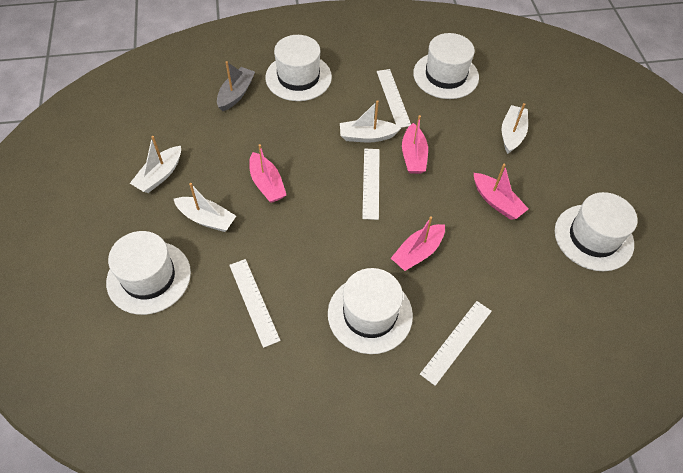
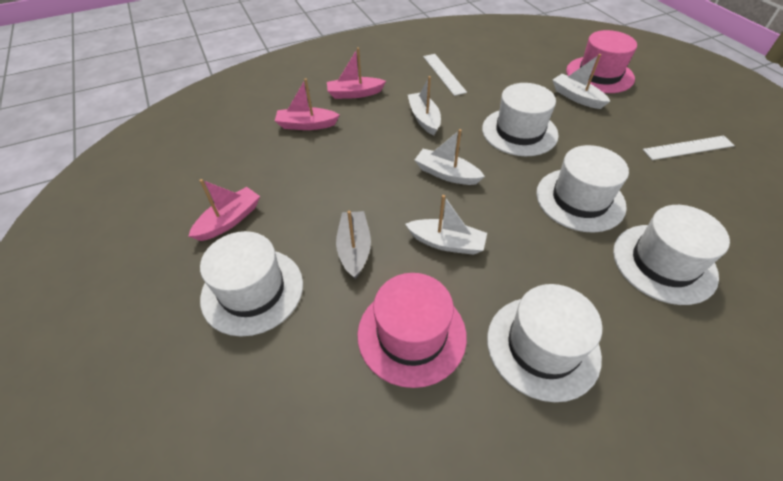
pink boat: [249,144,286,203] [391,216,445,271] [402,115,428,174] [474,164,528,220] = 4 -> [189,179,260,241] [275,78,340,130] [327,47,386,99] = 3
pink hat: none = 0 -> [357,273,467,388] [566,30,637,93] = 2
white ruler: [229,259,280,348] [362,149,380,220] [377,69,411,128] [420,301,492,386] = 4 -> [423,54,467,96] [643,135,735,160] = 2

